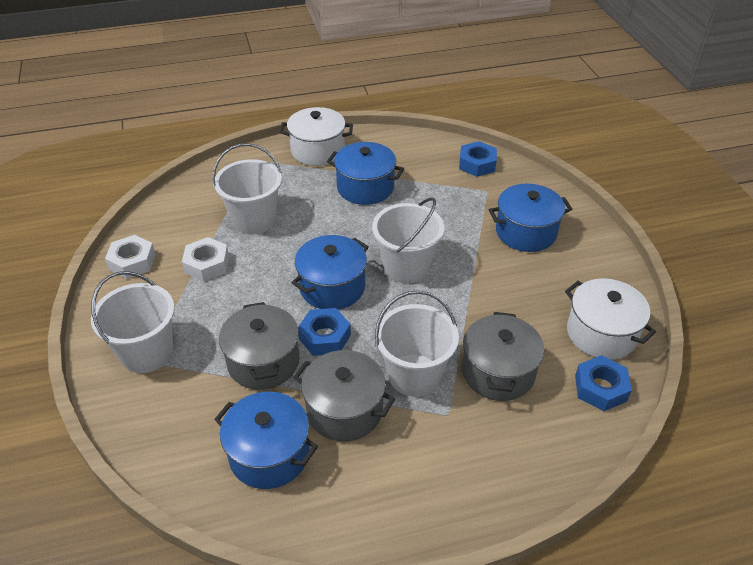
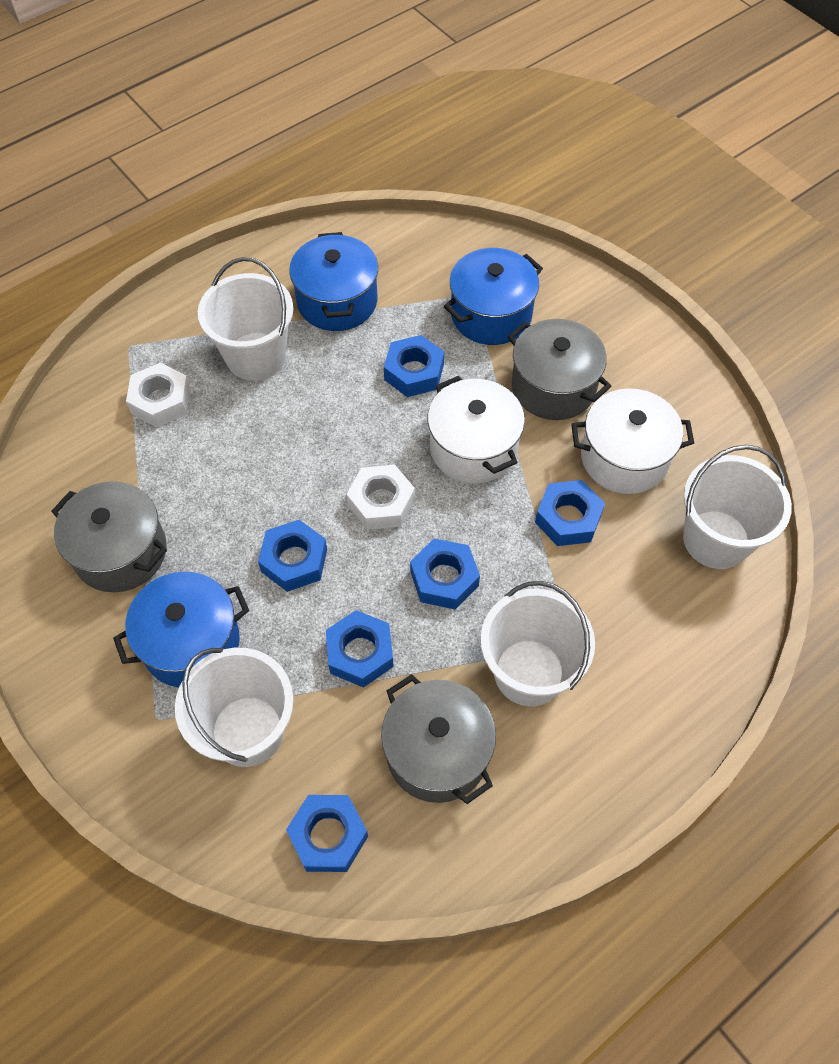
blue nut: [298,308,351,356] [459,141,497,177] [575,355,632,411] = 3 -> [258,520,327,592] [286,795,368,872] [326,610,394,688] [384,335,444,397] [410,538,480,609] [535,480,605,546] = 6
blue pot: [214,392,318,489] [292,235,369,310] [327,142,404,205] [489,184,572,252] = 4 -> [113,572,249,687] [289,232,378,331] [444,248,543,345] = 3

